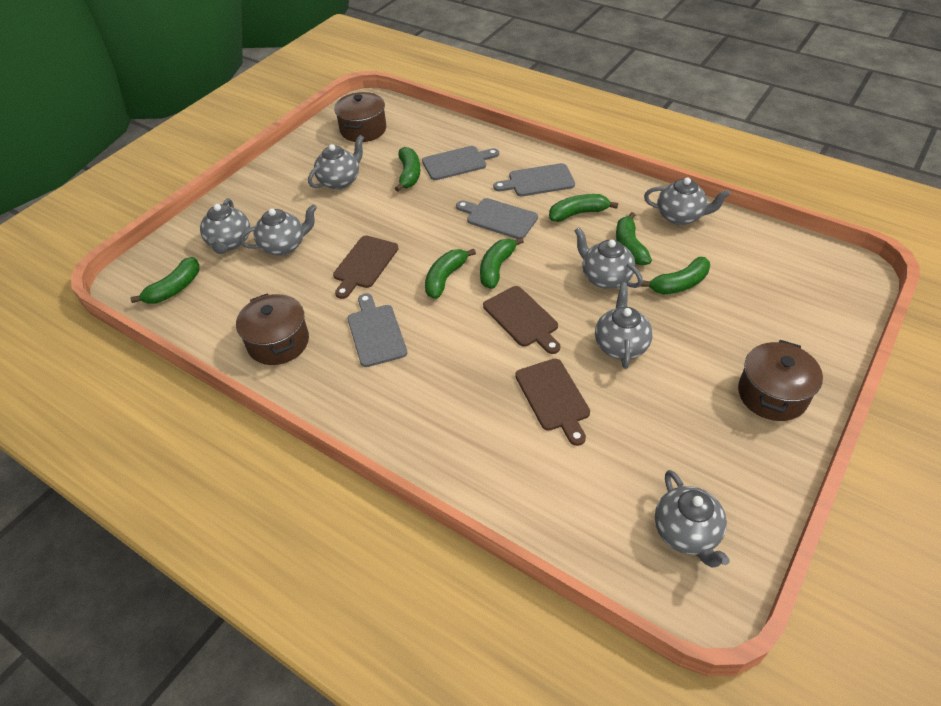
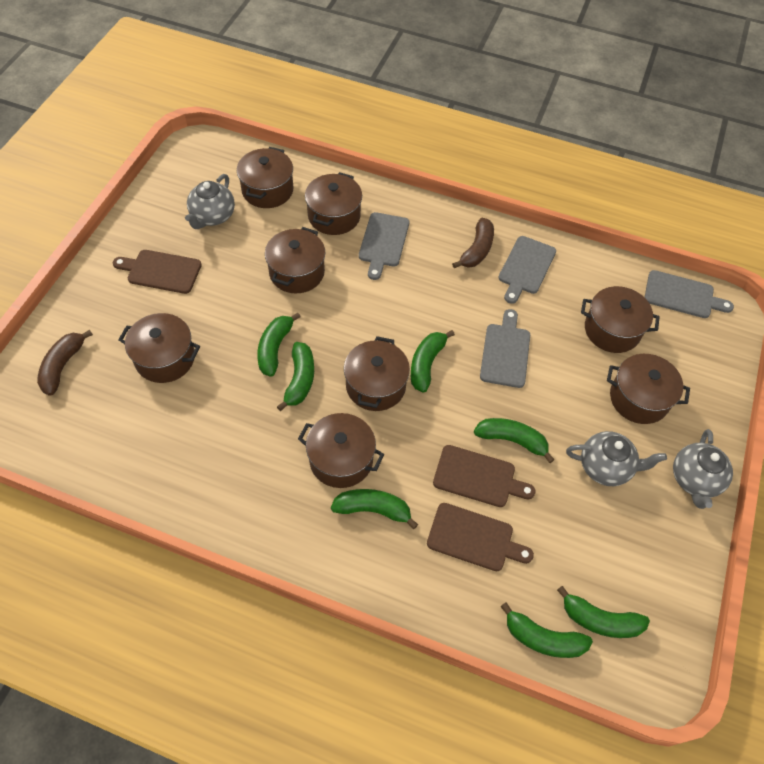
brown banana: none = 0 -> [37,330,93,396] [452,218,494,268] = 2
brown pot: [236,293,309,365] [334,92,386,142] [738,340,823,421] = 3 -> [118,313,200,383] [237,147,293,208] [265,227,325,293] [298,413,384,488] [305,172,362,235] [344,336,410,411] [581,286,660,353] [607,354,690,424] = 8
grey teapot: [200,198,250,254] [240,204,317,256] [308,135,364,190] [574,227,643,289] [595,283,653,369] [644,177,730,225] [655,470,730,568] = 7 -> [185,174,235,229] [566,431,667,486] [673,429,733,509] = 3

